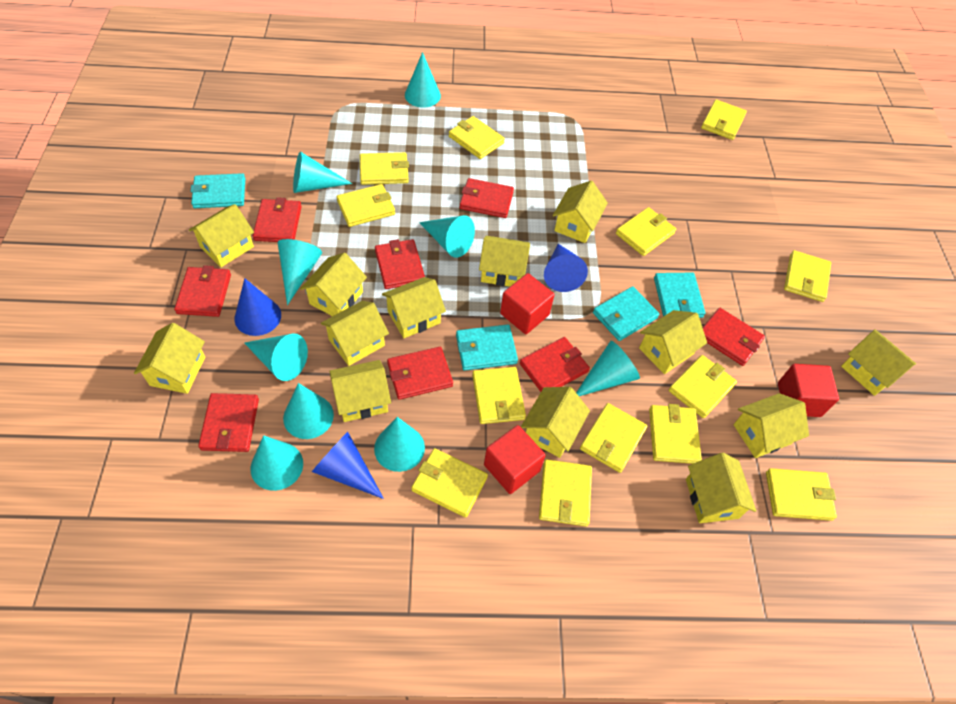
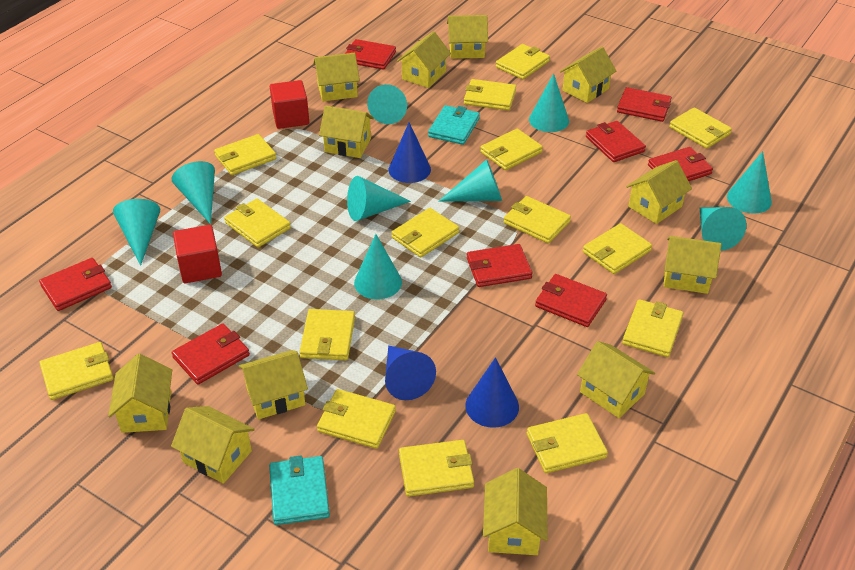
red cube: [484,425,545,494] [500,273,554,334] [778,364,839,417] = 3 -> [173,225,222,283] [270,80,309,129] = 2
turquoise wallet: [190,173,245,208] [456,324,518,371] [593,286,659,341] [654,273,705,318] = 4 -> [269,455,330,525] [428,105,480,145] = 2
yellow house: [134,323,205,394] [189,204,254,267] [300,253,367,316] [321,301,389,366] [329,360,391,422] [382,277,446,338] [479,236,530,287] [521,387,590,458] [553,181,608,243] [639,310,707,374] [686,453,756,523] [734,393,809,458] [841,329,916,396] = 13 -> [108,354,172,433] [171,406,255,484] [238,350,308,419] [313,53,360,101] [319,106,374,158] [397,31,451,88] [447,15,488,59] [483,468,548,555] [560,47,616,103] [577,341,655,418] [626,160,692,224] [664,236,721,294] = 12
yellow wallet: [337,184,395,227] [360,152,409,185] [411,448,488,518] [449,116,505,159] [472,367,526,424] [539,459,592,526] [580,403,647,473] [616,207,676,256] [649,404,702,464] [669,355,737,418] [701,100,747,140] [766,468,837,521] [784,250,831,302] = 13 -> [40,342,114,400] [214,134,277,175] [224,199,291,248] [299,309,355,360] [317,389,396,449] [391,208,459,258] [399,440,474,497] [464,79,516,110] [480,129,543,170] [496,44,550,79] [504,196,571,244] [527,413,608,473] [583,223,652,274] [622,299,683,357] [669,108,732,149] = 15

